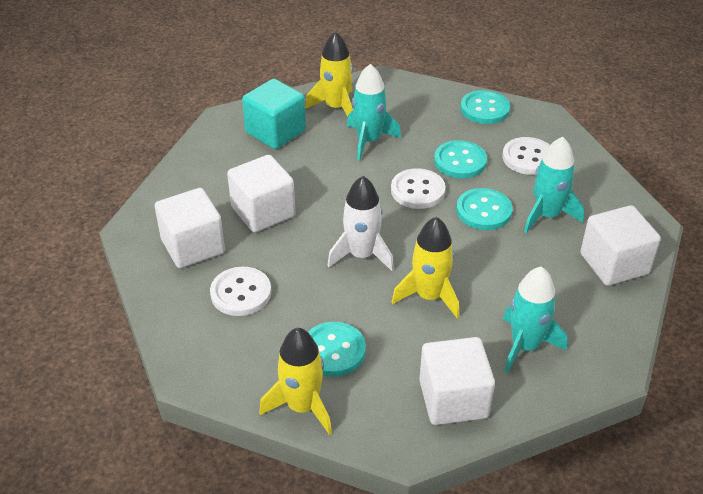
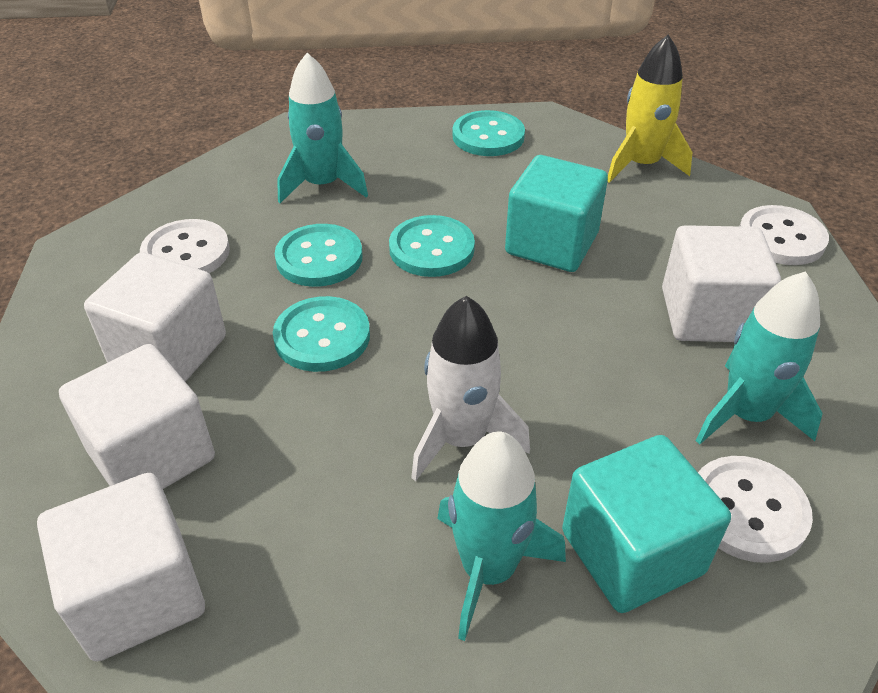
turquoise cube: [242,79,306,149] = 1 -> [505,155,608,272] [562,435,731,613] = 2
yellow rocket: [259,328,332,435] [305,31,353,117] [392,217,459,318] = 3 -> [607,35,693,183] = 1

